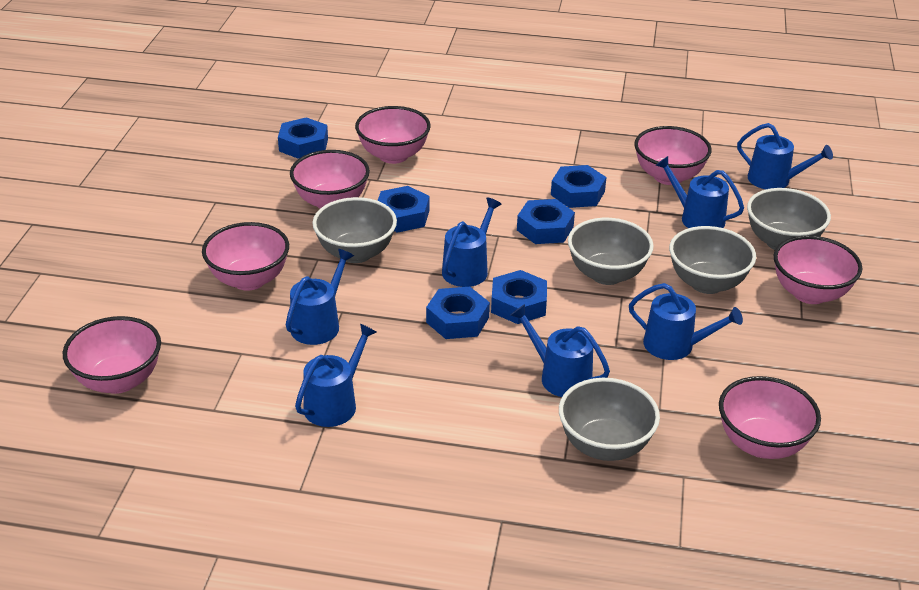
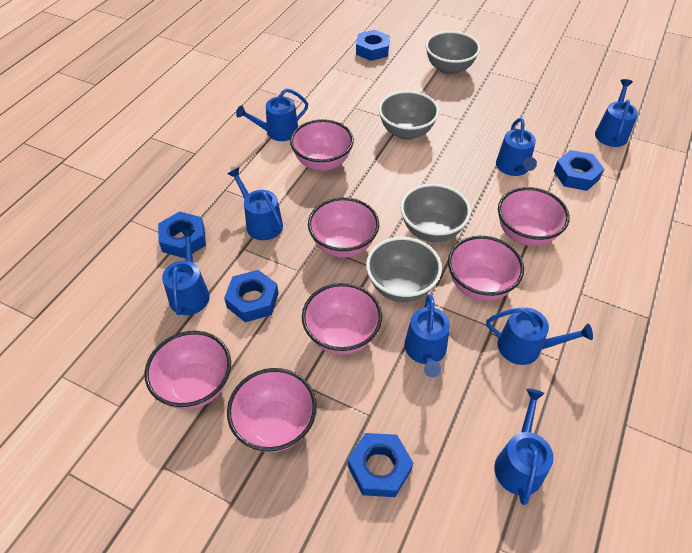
blue nut: [278,117,328,159] [377,186,429,233] [426,287,490,339] [491,270,547,324] [517,199,575,244] [551,165,606,208] = 6 -> [158,211,206,258] [224,270,279,322] [348,433,413,497] [356,30,390,61] [554,150,604,191] = 5
blue watering can: [286,249,354,345] [295,324,376,427] [442,198,502,287] [511,304,610,397] [629,283,743,360] [655,156,744,228] [737,123,833,189] = 7 -> [162,230,210,315] [228,167,283,240] [236,88,308,141] [404,295,450,377] [486,308,593,365] [494,389,554,505] [496,118,537,176] [595,79,638,147] = 8
grey bowl: [312,197,397,263] [559,378,660,461] [568,218,654,285] [669,226,756,294] [747,188,831,250] = 5 -> [366,237,442,302] [379,91,439,140] [400,184,471,242] [426,31,480,75] = 4

